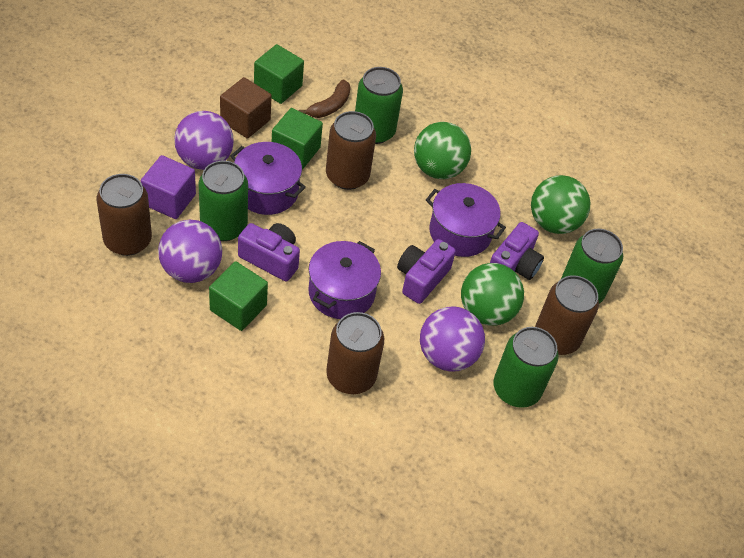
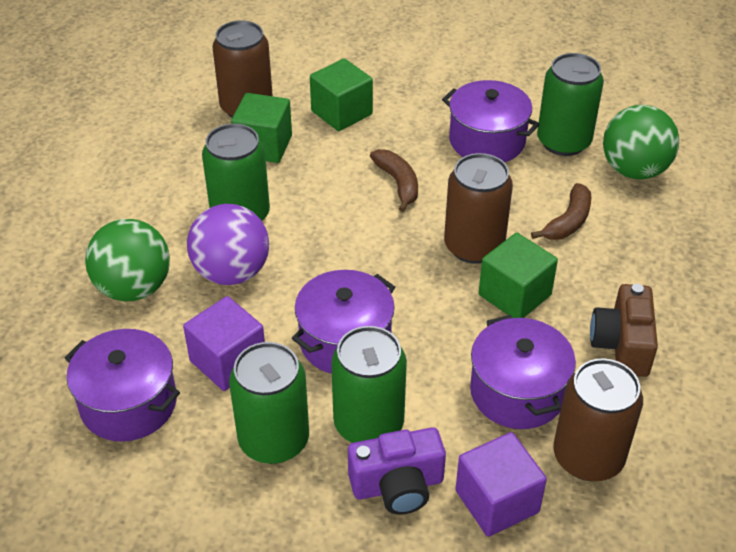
brown banana: [298,80,351,118] = 1 -> [370,149,418,212] [531,183,591,240] = 2
brown camera: none = 0 -> [590,284,658,377] = 1
brown can: [97,174,152,256] [326,111,376,190] [326,312,384,394] [535,275,599,355] = 4 -> [213,20,273,118] [444,153,513,264] [553,358,643,481] = 3
brown cube: [220,77,272,139] = 1 -> none = 0
green ball: [414,122,471,179] [461,263,524,326] [531,175,590,234] = 3 -> [85,219,170,302] [603,105,679,180] = 2
purple ball: [158,220,222,283] [174,111,234,170] [420,306,485,372] = 3 -> [187,204,269,285] = 1
purple camera: [238,223,300,281] [397,239,456,304] [490,222,544,280] = 3 -> [348,427,446,515] = 1
purple cube: [141,155,196,219] = 1 -> [183,296,265,391] [456,432,547,537] = 2
purple pot: [230,142,306,215] [308,241,381,319] [426,183,506,257] = 3 -> [65,329,180,442] [292,270,395,374] [442,80,540,162] [470,315,576,429] = 4

